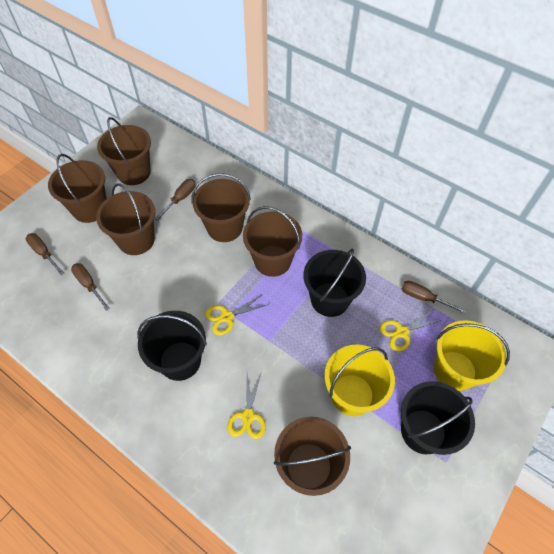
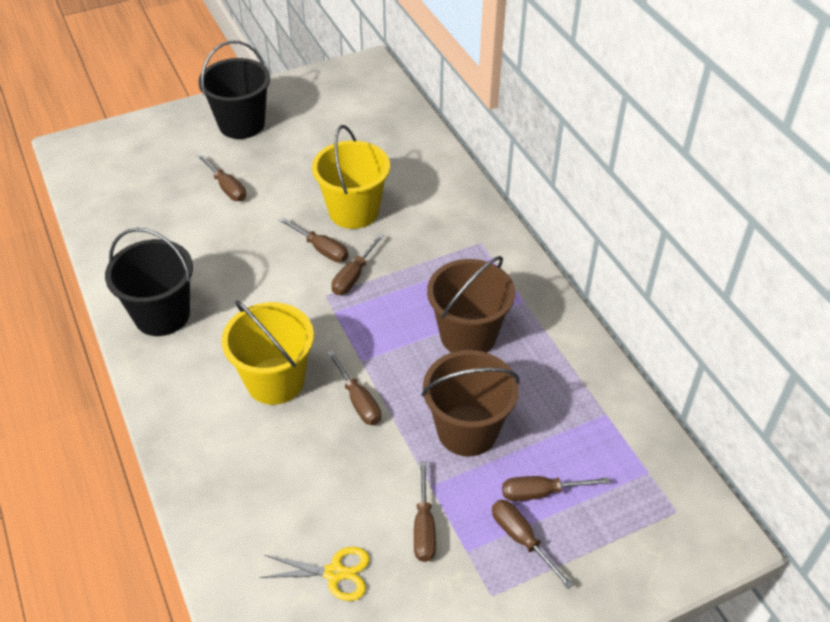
black bucket: [137,311,207,381] [303,249,366,317] [401,381,475,455] = 3 -> [105,228,193,336] [198,40,270,139] = 2
brown bucket: [48,154,107,223] [96,183,155,255] [97,117,151,185] [192,173,251,242] [243,206,302,277] [274,416,351,496] = 6 -> [422,350,519,456] [427,256,515,353] = 2
brown screwdriver: [26,233,64,275] [71,263,110,311] [155,179,196,220] [401,281,467,314] = 4 -> [197,154,246,201] [279,217,349,262] [327,350,381,425] [331,234,384,295] [414,461,436,562] [492,500,574,589] [502,476,610,501] = 7
yellow scissors: [205,294,269,336] [227,371,266,439] [380,309,441,351] = 3 -> [260,547,370,601] = 1

